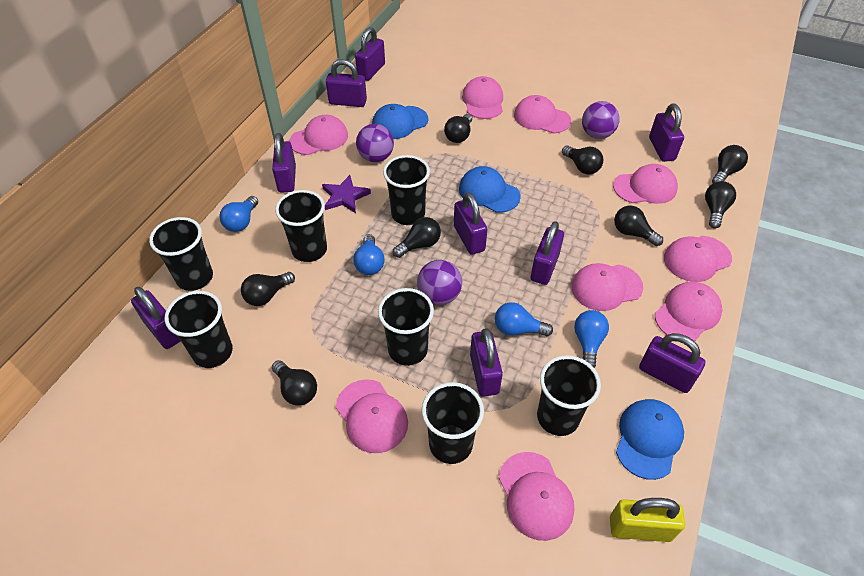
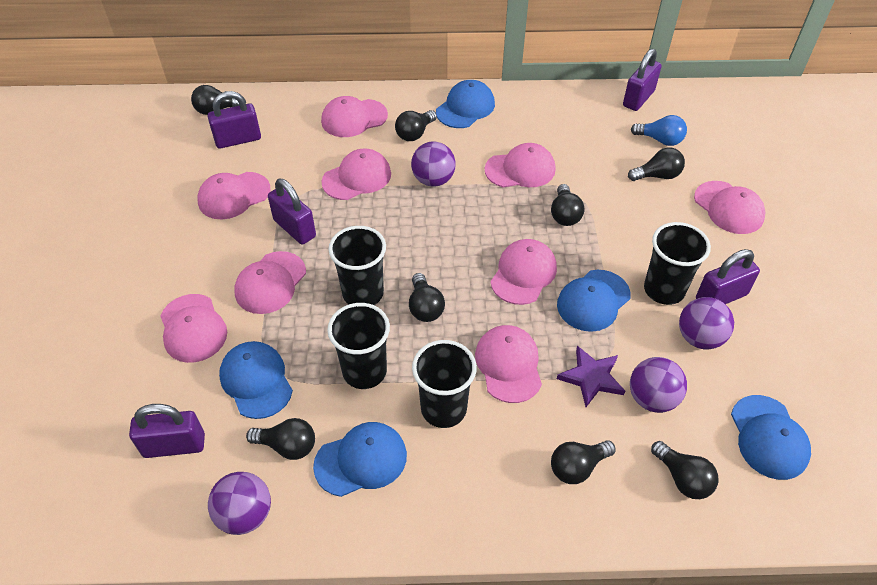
black cup: [149,217,213,291] [165,291,233,368] [275,190,327,262] [378,288,434,366] [383,155,430,225] [422,382,484,464] [537,355,601,436] = 7 -> [327,303,390,389] [328,226,386,305] [412,340,477,428] [644,222,711,305] = 4
blue cap: [372,104,428,139] [459,166,521,213] [616,399,684,480] = 3 -> [219,341,293,419] [313,422,407,497] [436,80,495,128] [557,270,631,332] [731,395,811,480] = 5
blue light bulb: [220,196,258,232] [353,234,384,275] [495,302,553,336] [574,310,609,368] = 4 -> [631,115,687,146] = 1
purple ball: [356,124,394,162] [417,260,462,305] [582,101,620,139] = 3 -> [208,472,271,535] [411,142,456,187] [630,357,687,413] [679,297,734,349] = 4
purple padlock: [131,287,181,349] [272,133,296,193] [326,59,367,107] [355,27,385,81] [454,192,487,255] [470,328,503,397] [531,221,564,285] [639,333,705,393] [649,104,684,162] = 9 -> [129,404,205,458] [208,91,261,148] [268,179,316,245] [623,49,662,111] [696,249,760,304] = 5
yellow padlock: [610,498,685,542] = 1 -> none = 0

